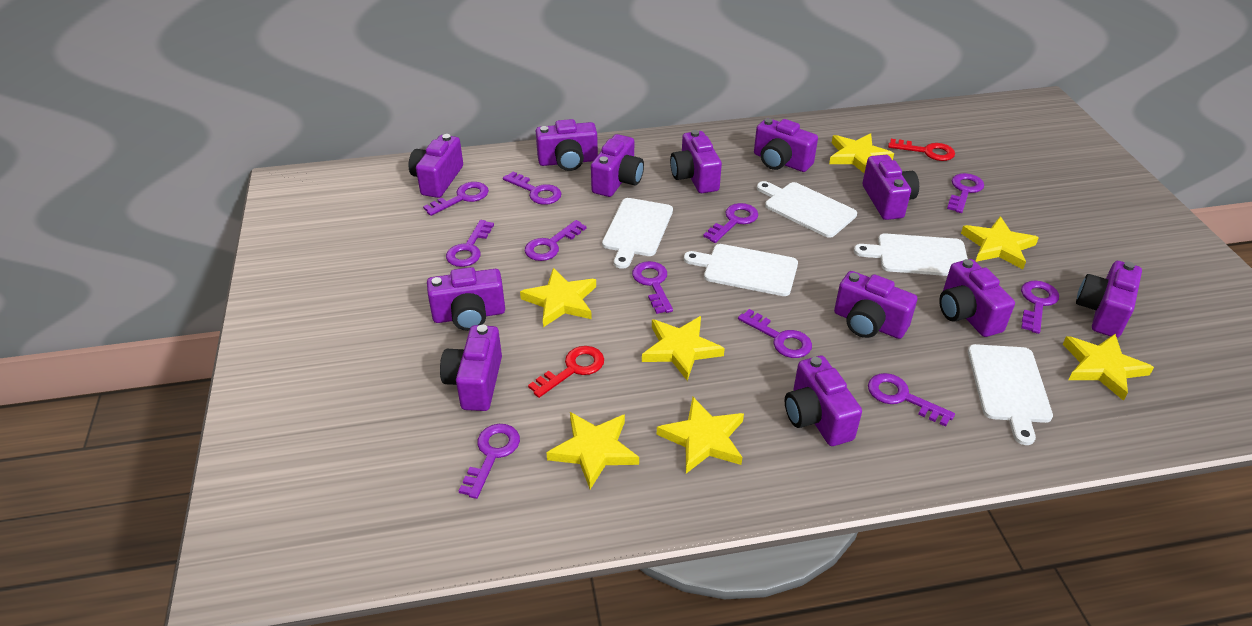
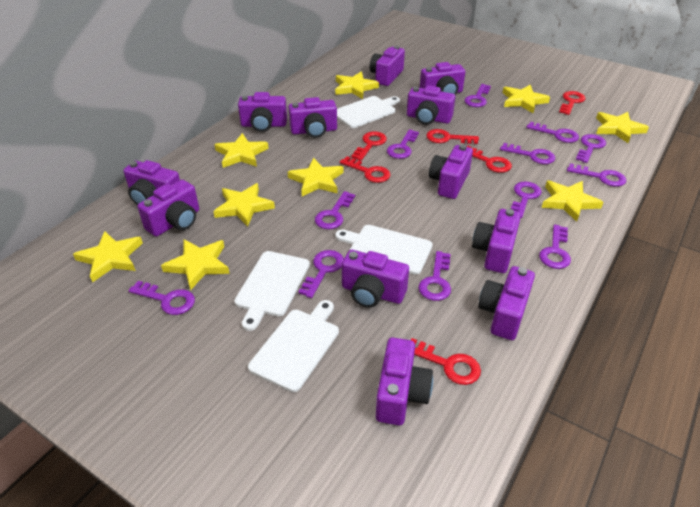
purple key: [423,182,489,216] [446,220,494,267] [459,424,520,499] [503,172,562,205] [525,220,587,261] [632,261,673,314] [703,203,758,243] [738,309,812,358] [868,373,955,427] [947,173,984,213] [1021,280,1059,334] = 11 -> [128,281,195,315] [299,250,344,298] [315,191,355,229] [387,129,419,159] [418,251,451,301] [464,84,491,107] [500,143,555,164] [511,181,542,218] [526,122,579,143] [539,224,571,269] [567,163,626,187] [576,134,606,163] = 12
red key: [528,346,604,398] [888,139,955,161] = 2 -> [340,156,390,183] [351,131,387,161] [411,338,481,385] [426,129,479,144] [467,146,512,173] [559,91,586,115] = 6
white cutting board: [602,198,673,269] [684,244,798,296] [757,181,857,238] [854,233,968,276] [968,344,1053,445] = 5 -> [234,251,310,331] [248,300,339,392] [335,225,433,275] [337,96,400,128] = 4
yellow star: [520,268,596,327] [546,412,639,489] [642,316,725,381] [657,397,744,473] [829,133,894,173] [961,216,1039,269] [1063,334,1154,401] = 7 -> [73,231,143,282] [161,239,230,291] [213,183,275,227] [215,133,269,168] [288,158,343,197] [335,71,379,99] [503,85,550,113] [541,180,604,222] [596,112,649,143] = 9

